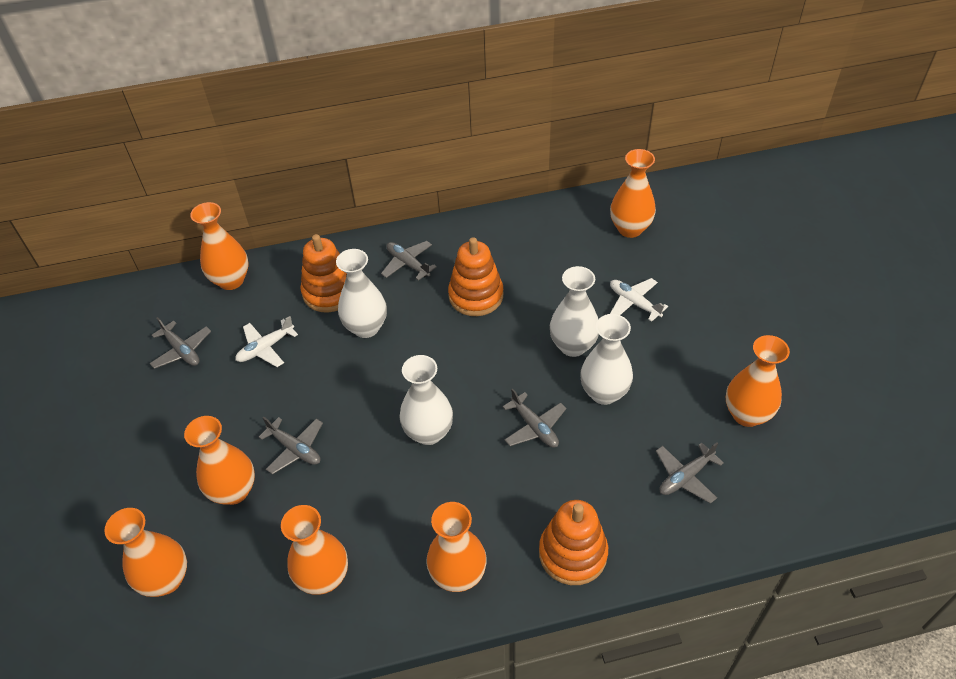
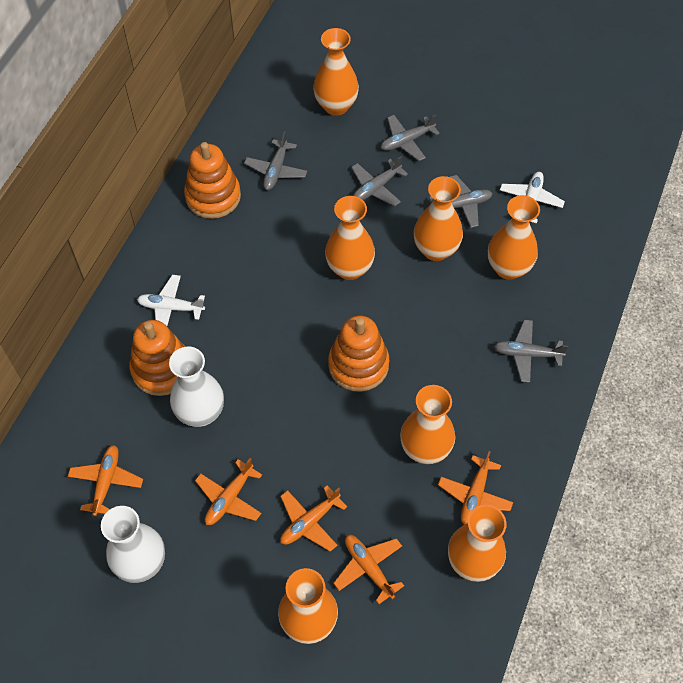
orange plane: none = 0 -> [68,445,143,516] [195,458,262,525] [280,485,347,552] [334,535,404,604] [438,451,513,525] = 5
white vase: [336,249,387,338] [399,355,453,445] [550,266,599,357] [580,314,633,405] = 4 -> [101,506,165,583] [169,347,224,427] = 2

